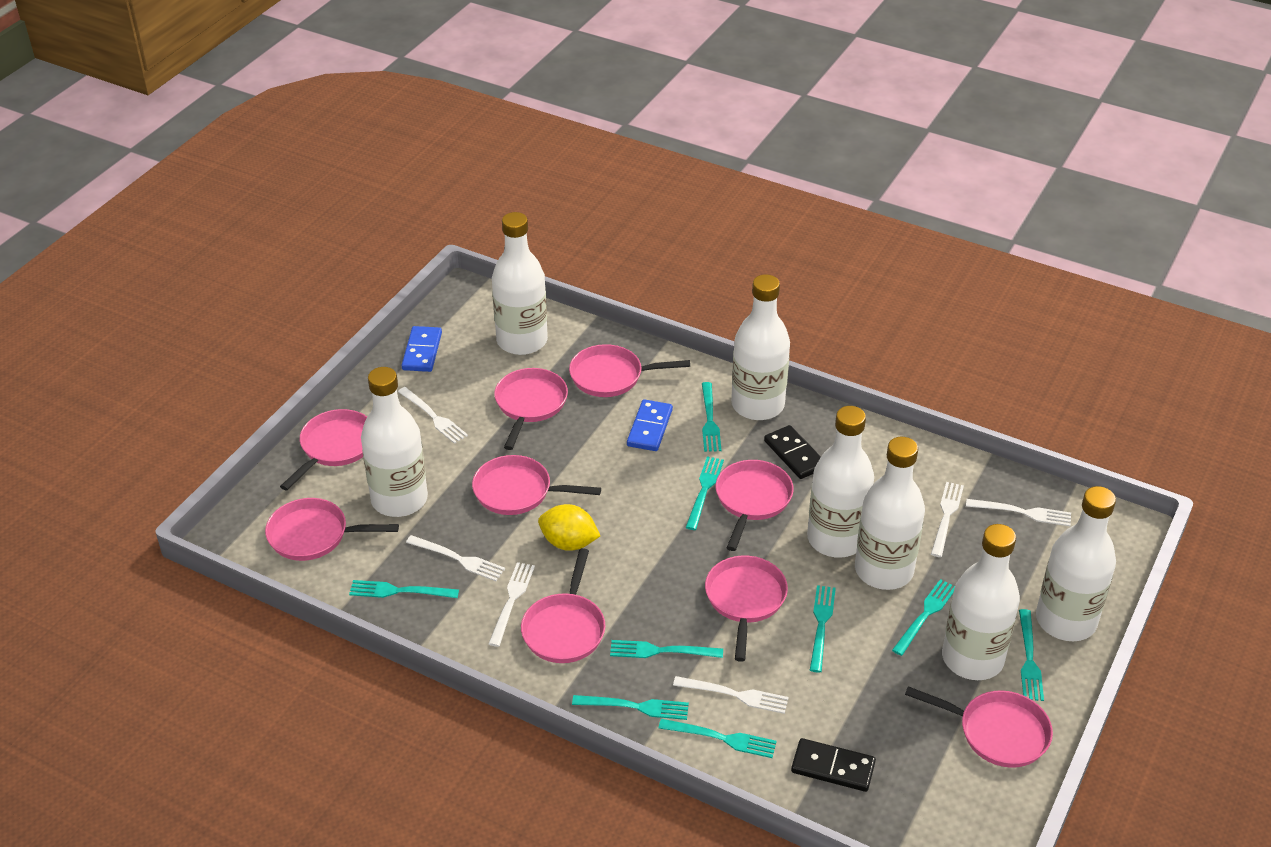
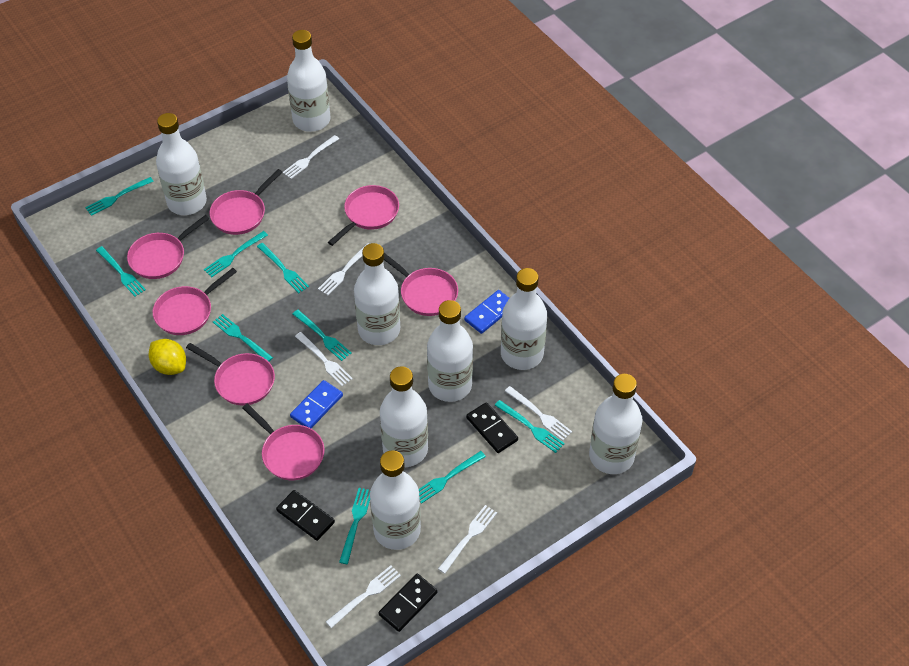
black domino: [764,425,821,479] [791,738,876,792] = 2 -> [276,490,335,541] [379,574,437,632] [466,402,518,453] = 3
pink pan: [265,498,399,561] [280,409,367,490] [472,455,601,515] [494,368,568,450] [521,548,606,663] [569,344,690,397] [705,556,788,662] [716,460,794,551] [905,686,1053,768] = 9 -> [127,215,209,279] [153,268,237,335] [186,343,275,406] [210,169,282,235] [242,403,324,480] [328,185,399,246] [384,253,458,316] = 7
white bottle: [361,367,428,517] [492,212,548,355] [731,274,790,420] [807,406,874,558] [855,437,925,590] [942,524,1020,680] [1036,486,1116,641] = 7 -> [156,113,207,215] [287,30,330,132] [354,243,400,345] [370,450,421,550] [380,366,428,467] [427,300,473,402] [501,268,547,370] [589,374,643,474] = 8

